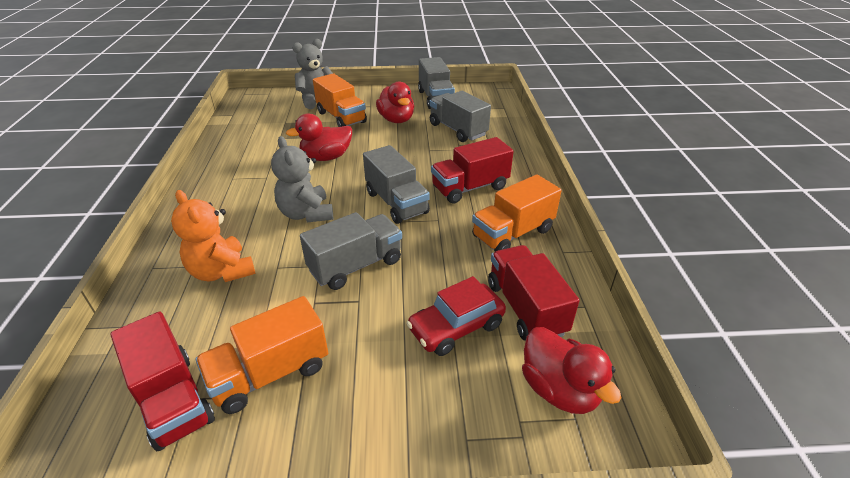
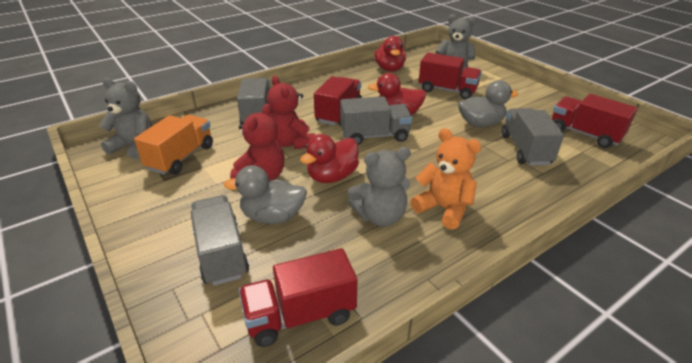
grey duck: none = 0 -> [224,165,307,224] [458,80,519,127] = 2
grey teddy bear: [271,136,333,222] [292,39,333,109] = 2 -> [99,78,152,159] [348,147,411,227] [436,14,476,72] = 3
orange truck: [195,296,328,414] [313,73,367,127] [472,175,562,252] = 3 -> [134,115,213,175] = 1
red car: [407,276,506,356] = 1 -> none = 0
red teddy bear: none = 0 -> [230,104,284,181] [267,75,315,149] = 2
red truck: [110,311,215,451] [431,137,514,204] [488,245,580,341] = 3 -> [239,248,357,347] [314,76,362,126] [419,53,482,99] [552,94,638,148] = 4

